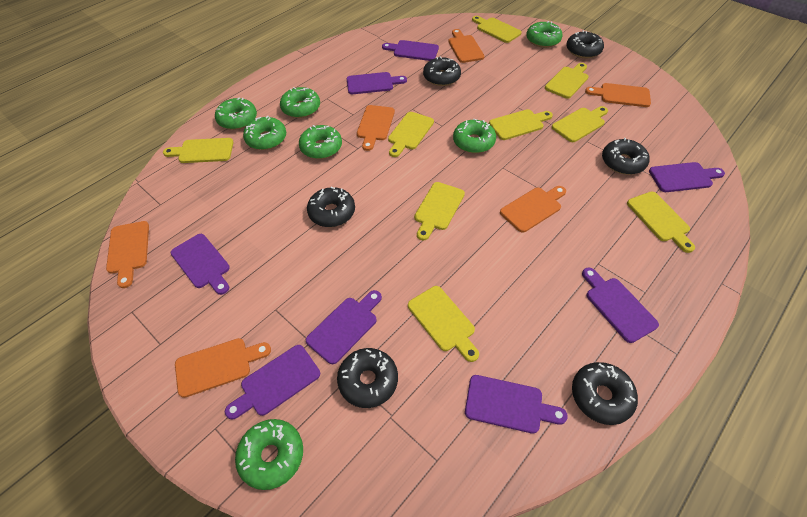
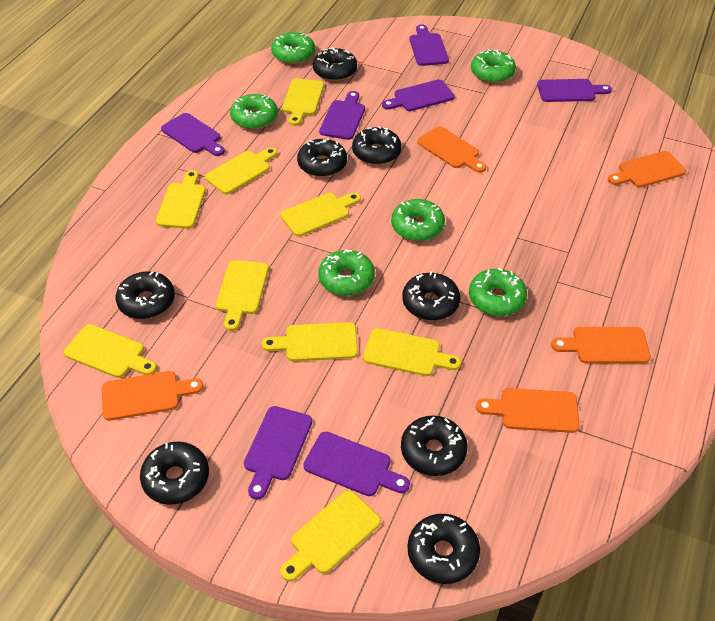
black donut: [307,187,355,227] [337,348,398,408] [423,56,461,86] [566,30,604,58] [572,362,638,425] [602,138,650,175] = 6 -> [116,271,175,319] [140,441,209,505] [297,138,347,177] [313,47,357,81] [352,126,401,165] [401,415,468,476] [402,271,460,320] [407,514,480,584] = 8
green donut: [215,97,257,130] [235,419,303,490] [243,116,286,150] [280,87,320,118] [299,125,342,159] [453,119,496,153] [526,21,563,48] = 7 -> [230,94,278,129] [271,32,315,64] [318,250,375,296] [391,199,445,241] [469,268,527,316] [471,49,516,83] = 6
orange cutting board: [106,221,149,288] [175,338,271,398] [357,105,395,151] [448,29,485,63] [500,186,566,233] [585,83,651,107] = 6 -> [102,371,203,421] [417,126,486,173] [476,388,580,433] [551,327,651,363] [608,151,686,188] = 5
purple cutting board: [171,234,230,295] [225,345,320,420] [306,290,382,364] [347,72,407,94] [382,40,439,61] [465,375,568,434] [582,268,659,343] [649,162,725,192] = 8 -> [161,113,225,156] [244,406,312,500] [303,432,410,496] [319,91,365,140] [382,80,455,111] [409,24,449,66] [537,79,612,102] = 7

